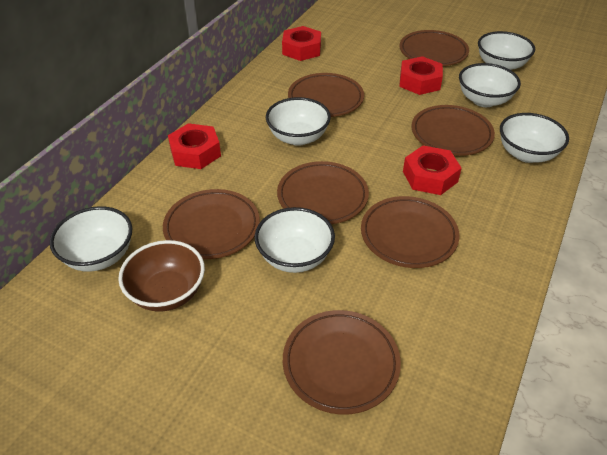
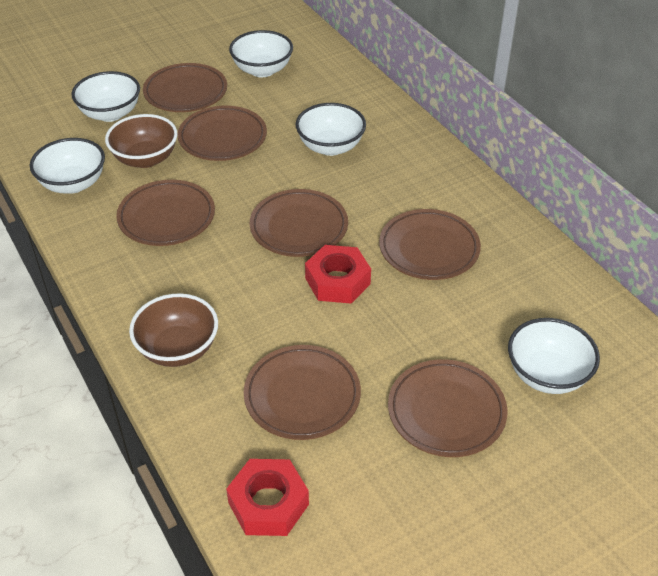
brown bowl: [118,240,205,312] = 1 -> [105,114,178,168] [129,293,218,367] = 2
red nut: [168,123,221,169] [282,26,321,61] [399,56,443,95] [403,146,462,195] = 4 -> [226,459,309,536] [305,245,371,303] = 2
white bowl: [50,206,132,272] [255,207,335,273] [266,97,331,146] [459,63,521,107] [478,31,535,70] [500,113,569,163] = 6 -> [30,138,105,194] [72,71,140,122] [229,30,293,77] [296,103,366,156] [508,318,600,394] = 5

